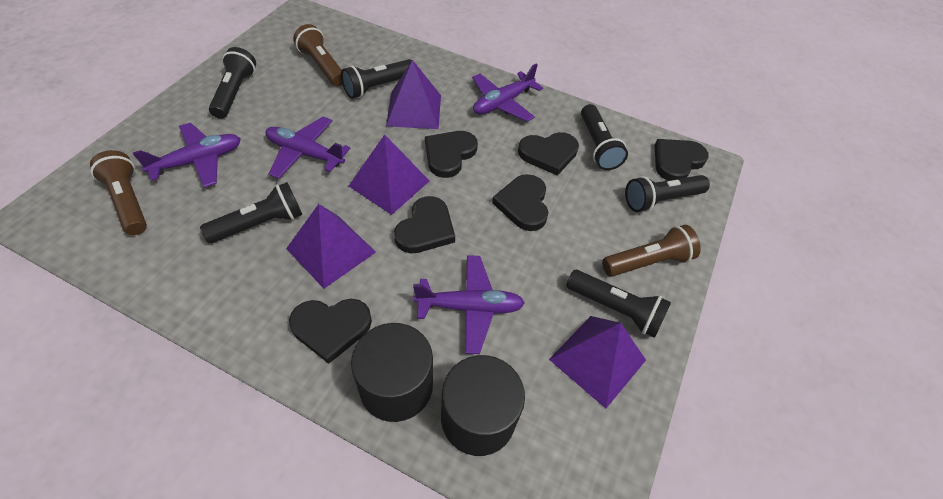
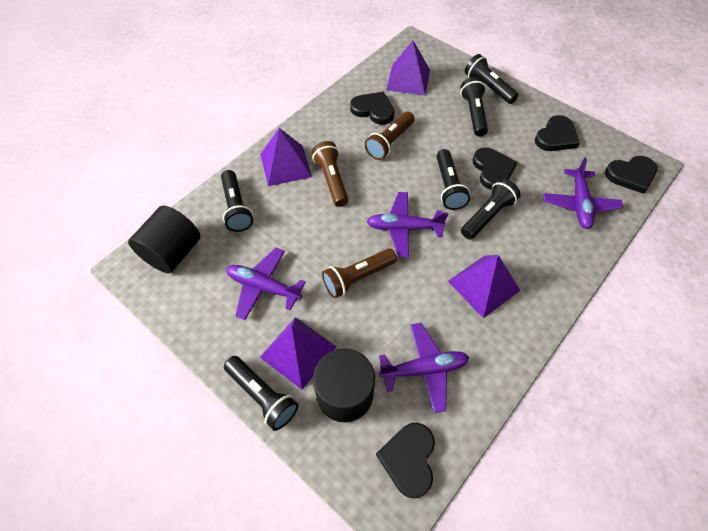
black heart: [289,299,372,364] [394,196,455,253] [425,131,478,178] [492,174,548,231] [518,132,579,175] [655,139,709,181] = 6 -> [350,92,395,125] [376,423,435,498] [472,147,518,190] [535,115,580,151] [605,156,657,194] = 5

